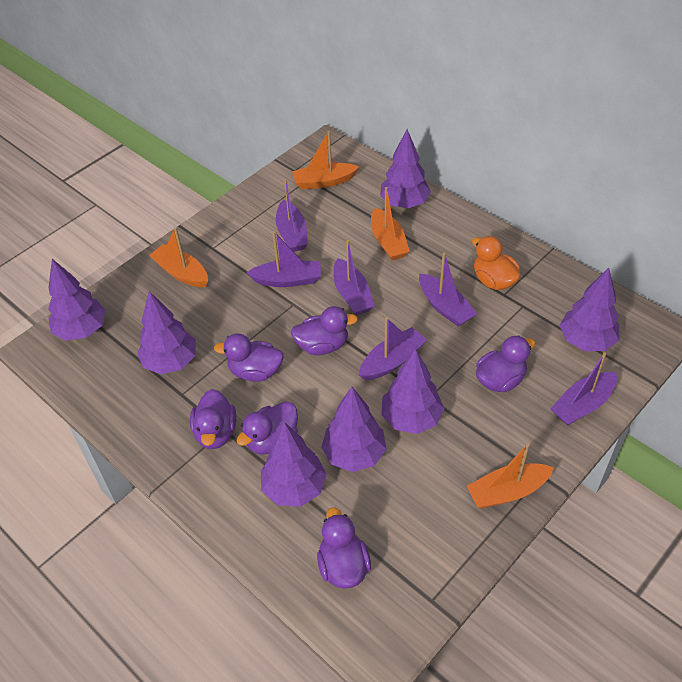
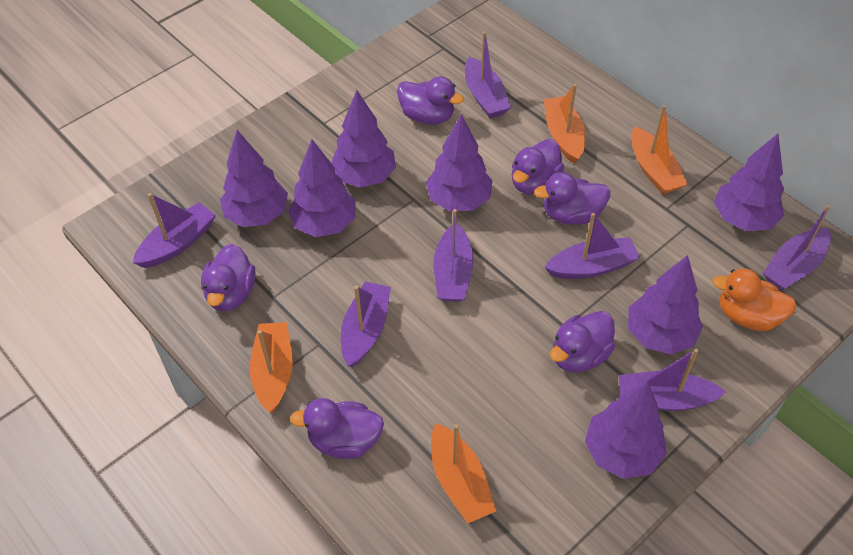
purple boat: [247,231,321,287] [276,179,308,252] [333,240,375,315] [359,317,427,380] [419,253,477,326] [551,352,617,425] = 6 -> [133,193,216,268] [341,282,391,367] [434,209,474,302] [465,31,511,118] [544,213,640,279] [619,349,726,411] [763,205,831,291] = 7

